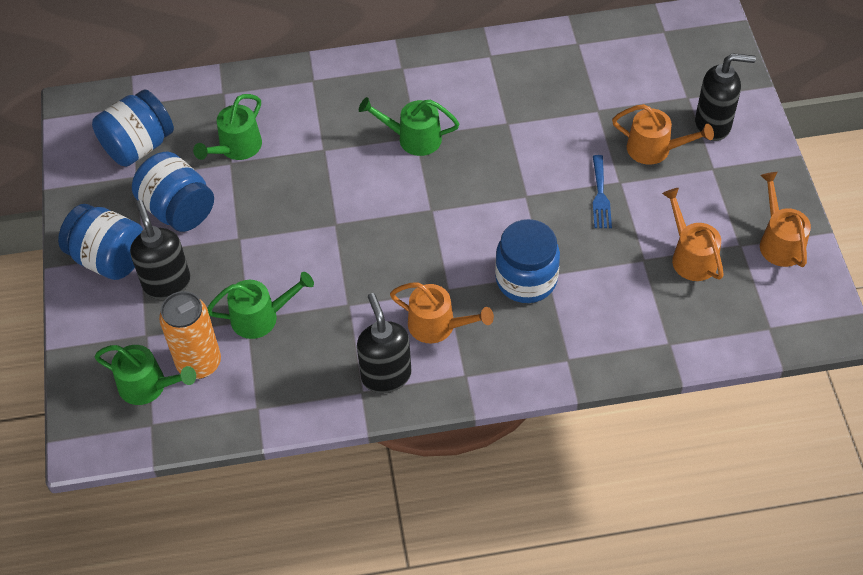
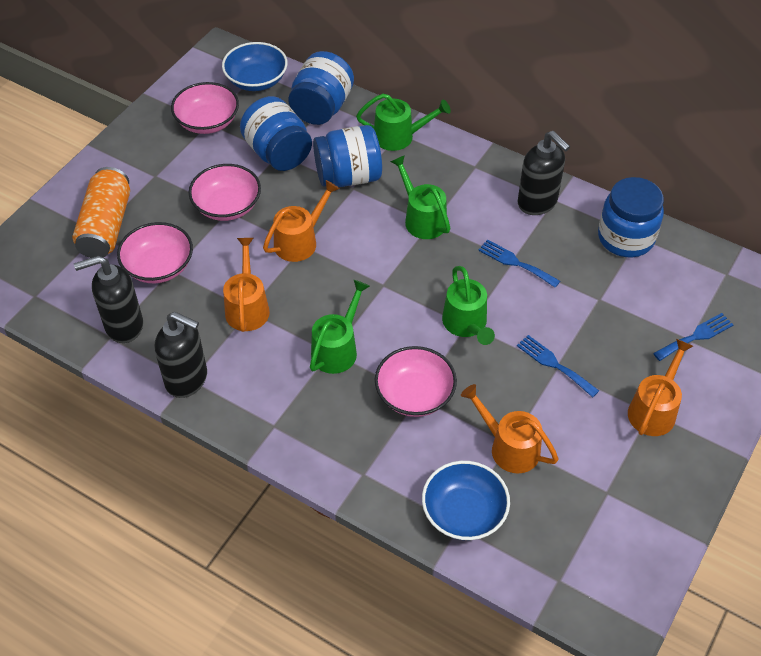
blue bowl: none = 0 -> [222,42,288,91] [422,461,510,540] = 2
blue fork: [593,155,612,228] = 1 -> [478,239,560,288] [517,335,599,397] [653,313,734,361] = 3
pink bowl: none = 0 -> [117,222,193,283] [171,82,239,134] [189,164,261,221] [375,346,457,417] = 4

